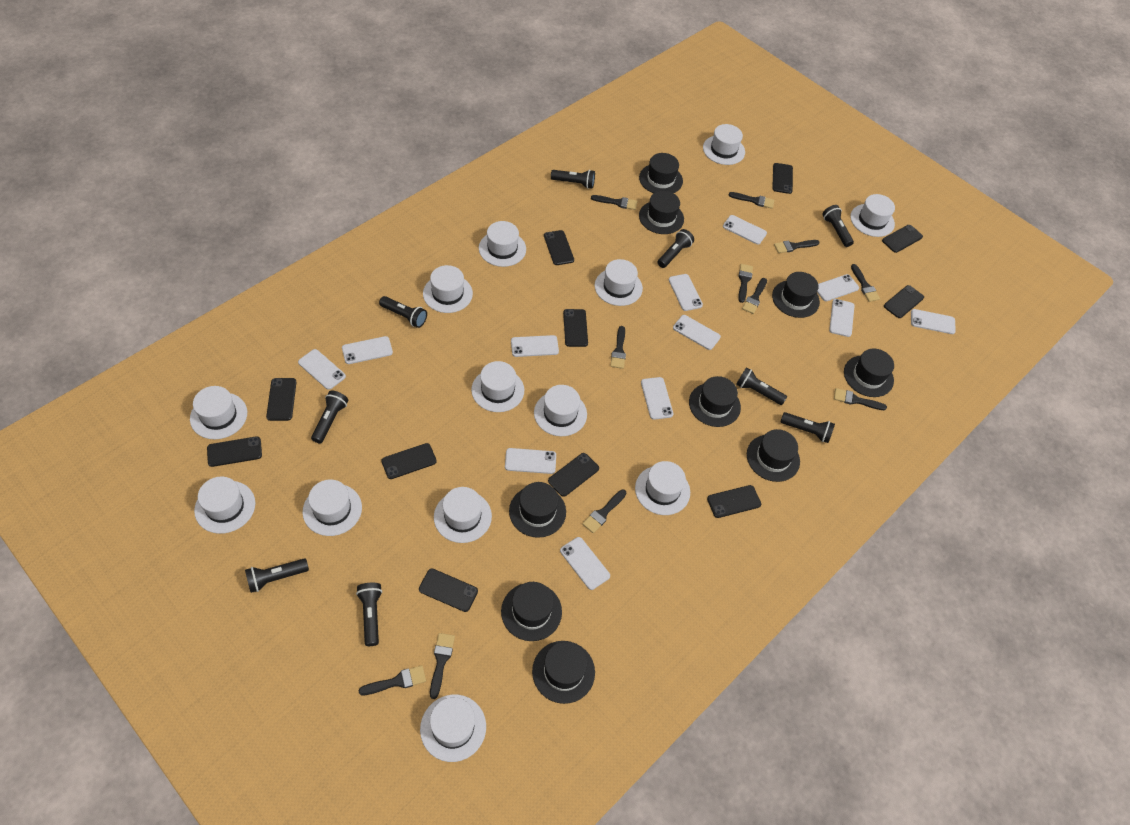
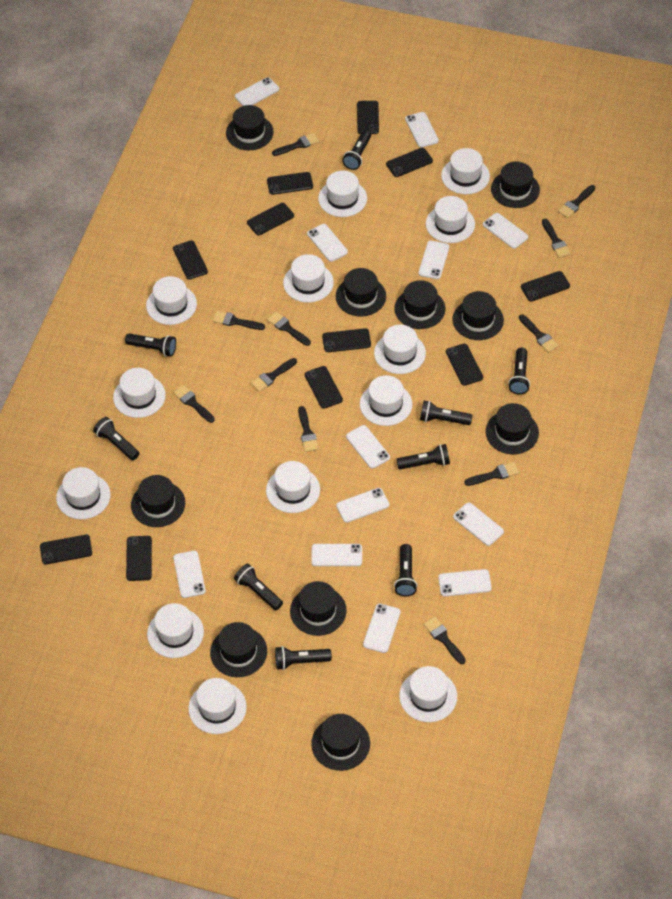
black hat: [501,582,562,641] [509,482,566,538] [532,641,595,704] [639,153,683,193] [639,191,684,234] [689,376,741,427] [747,429,800,482] [772,272,820,318] [844,348,894,397] = 9 -> [131,475,185,527] [210,622,267,677] [226,105,274,150] [290,581,347,636] [311,714,370,771] [336,268,386,317] [395,280,445,329] [453,291,504,340] [485,403,539,454] [491,162,540,208] = 10

